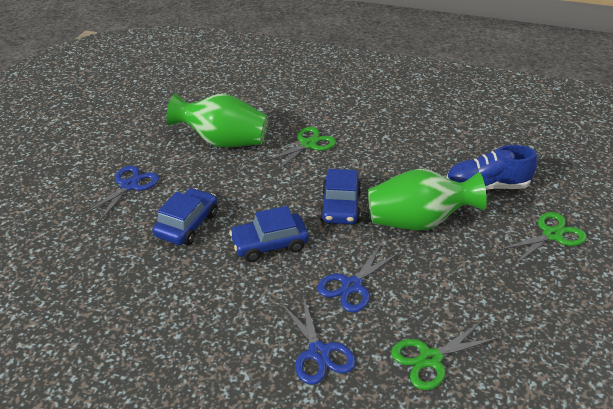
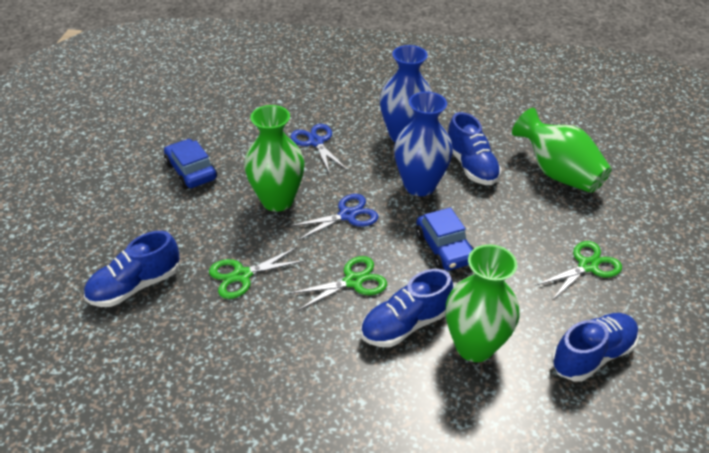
blue car: [153,188,218,245] [229,206,309,262] [320,169,361,224] = 3 -> [164,139,217,189] [416,207,474,271] = 2
blue scissors: [82,166,159,222] [280,296,356,385] [317,243,400,313] = 3 -> [290,194,378,240] [291,124,347,174] = 2
blue shoe: [446,145,538,190] = 1 -> [84,231,180,307] [360,269,453,347] [448,112,501,185] [552,313,639,382] = 4
blue vase: none = 0 -> [380,45,432,142] [394,92,453,196] = 2
green vase: [167,93,268,148] [368,169,487,230] = 2 -> [244,105,304,212] [446,244,520,362] [512,108,612,193] = 3

